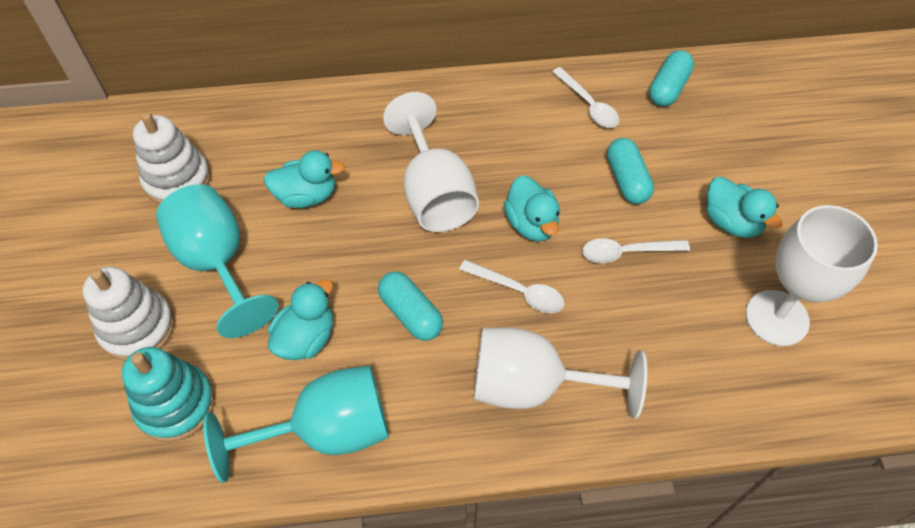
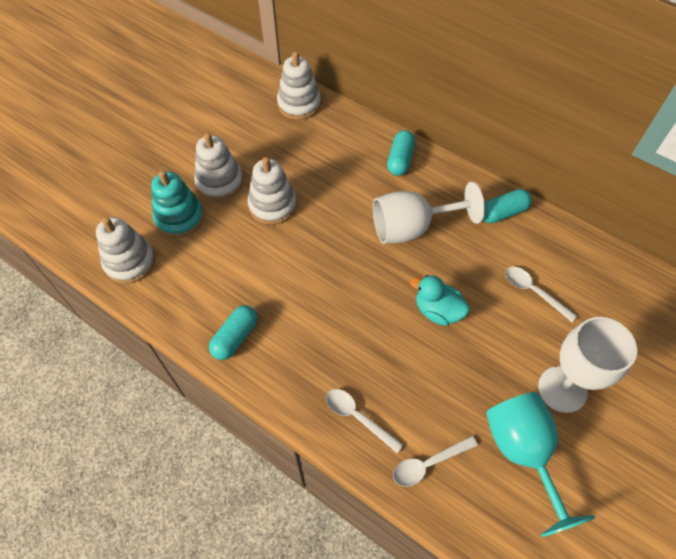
turquoise duck: [264,150,345,208] [268,279,333,360] [504,175,560,242] [706,177,782,238] = 4 -> [410,275,470,326] = 1
turquoise goblet: [156,184,279,338] [203,366,389,483] = 2 -> [486,392,595,537] = 1
white goblet: [383,92,479,232] [474,328,647,419] [746,205,878,346] = 3 -> [373,182,485,244] [538,317,637,413] = 2
white stacking toy: [83,267,175,361] [133,112,211,204] = 2 -> [96,217,155,284] [194,133,243,201] [248,157,297,225] [277,51,321,120] = 4

